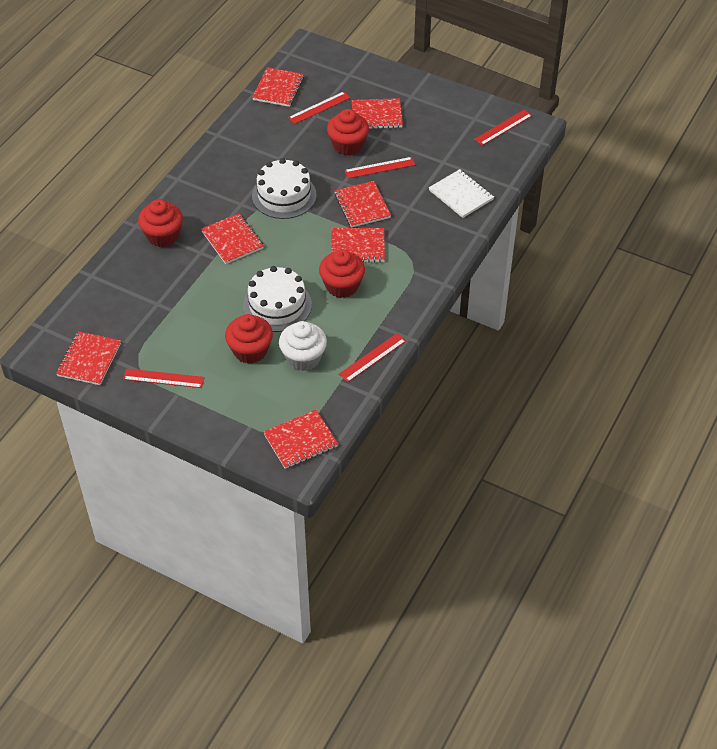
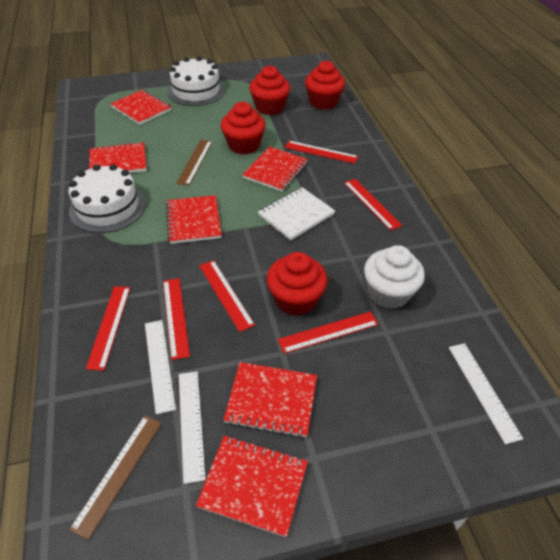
brown ruler: none = 0 -> [69,415,162,540] [176,140,212,186] = 2
red notebook: [56,331,121,385] [201,213,264,264] [252,67,304,107] [264,410,338,469] [331,228,385,263] [334,181,391,228] [352,98,403,129] = 7 -> [89,142,147,173] [110,90,171,125] [166,195,222,244] [196,436,308,537] [224,362,317,438] [242,147,308,192] = 6
red ruler: [123,369,205,388] [288,91,350,124] [339,333,406,382] [344,157,415,178] [474,110,532,146] = 5 -> [86,286,130,370] [163,278,190,360] [199,260,255,332] [278,311,379,354] [285,141,358,164] [344,179,402,231] = 6
white ruler: none = 0 -> [145,320,176,414] [179,372,206,484] [449,343,523,444] = 3

